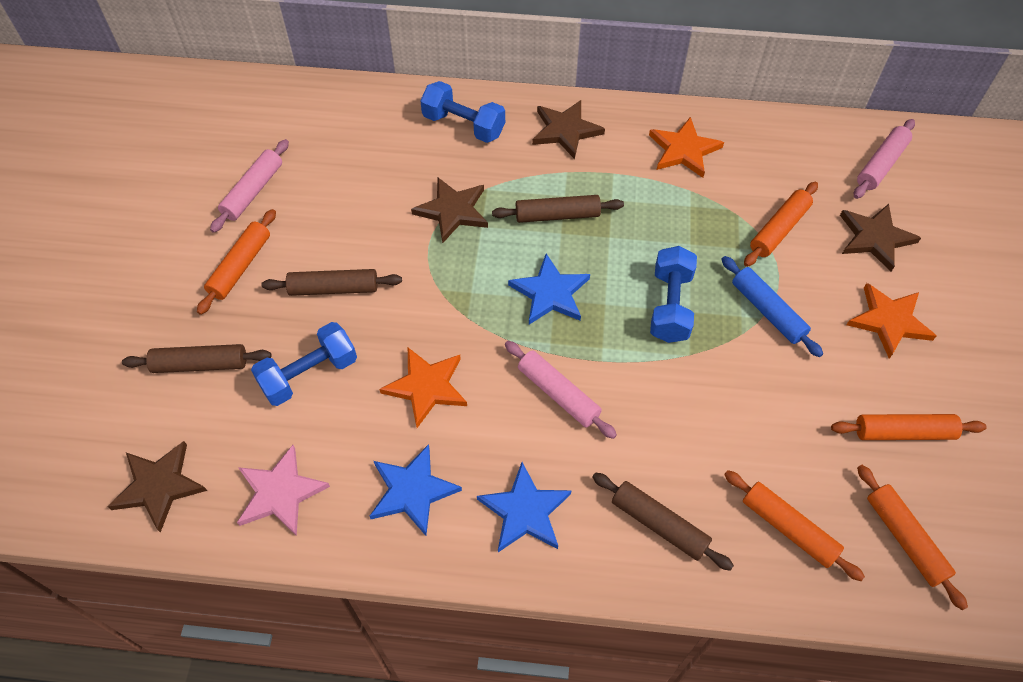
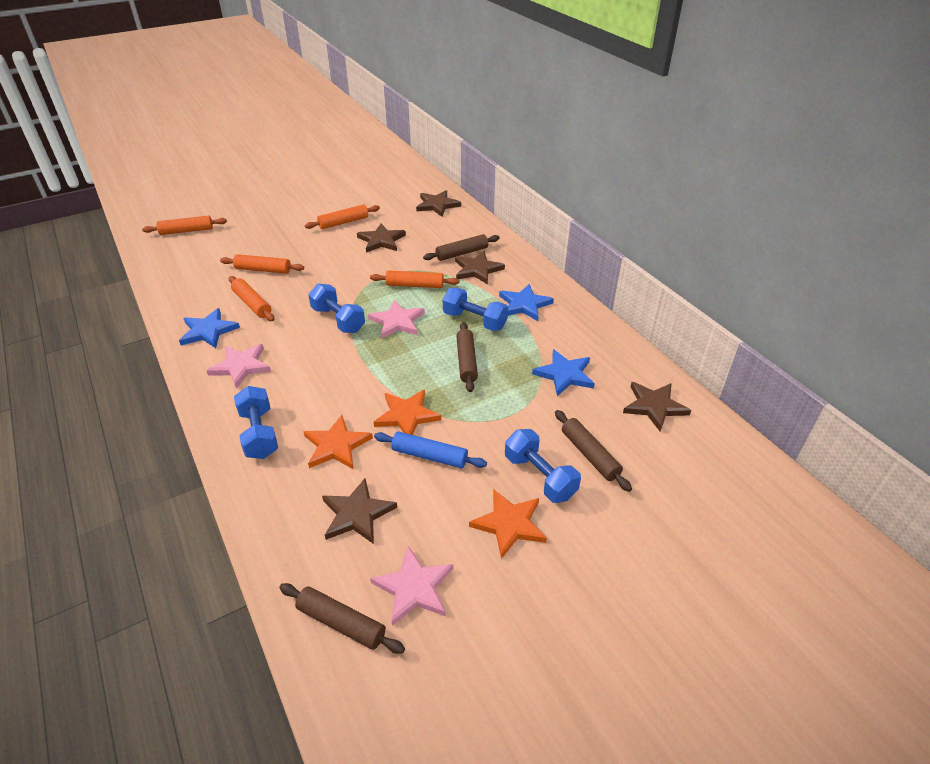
blue dumbbell: [251,322,357,406] [420,81,505,143] [650,246,697,343] = 3 -> [234,386,278,459] [308,284,365,333] [443,288,508,331] [505,429,581,503] = 4
brown star: [107,441,207,533] [411,178,488,243] [532,100,605,159] [840,204,921,272] = 4 -> [322,478,397,544] [357,223,406,253] [416,190,461,217] [455,251,505,285] [623,382,691,431] = 5
pink rolling pin: [210,139,289,233] [505,341,617,439] [854,119,915,199] = 3 -> none = 0
pink star: [237,445,330,536] = 1 -> [206,344,271,389] [368,299,425,339] [370,546,453,626] = 3

